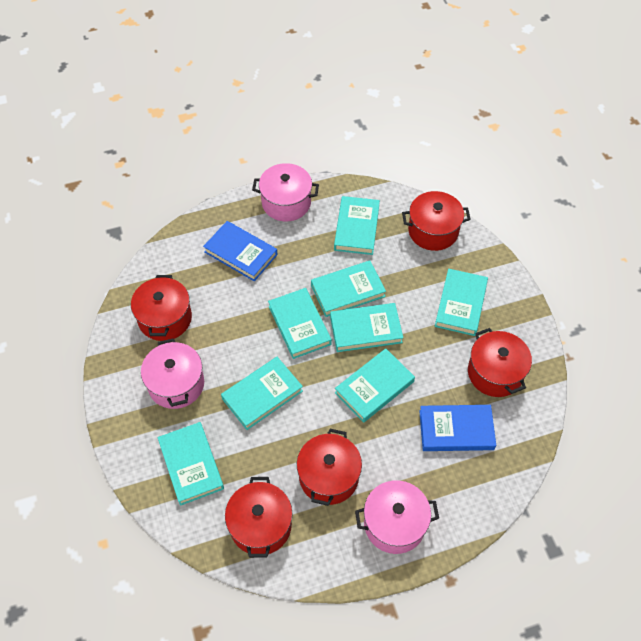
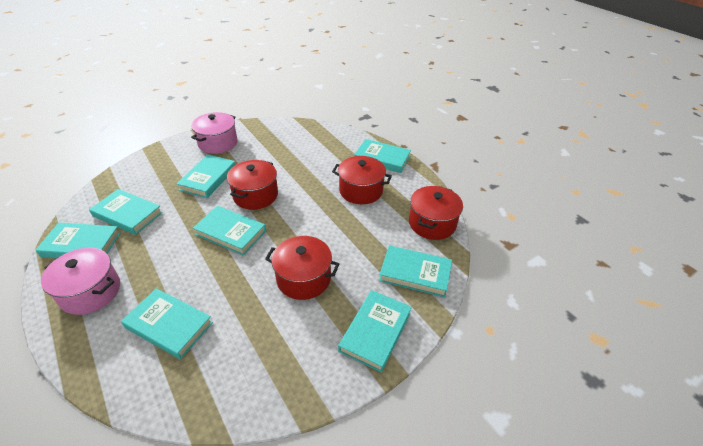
blue book: [203,221,277,281] [419,405,496,451] = 2 -> none = 0
pink pot: [141,338,204,409] [252,163,319,221] [355,480,439,554] = 3 -> [41,248,120,315] [191,112,237,154] = 2
red pot: [131,275,192,341] [225,477,292,558] [297,429,362,506] [402,191,471,251] [468,328,532,397] = 5 -> [227,160,278,210] [265,236,339,300] [332,156,392,204] [409,186,463,240] = 4

